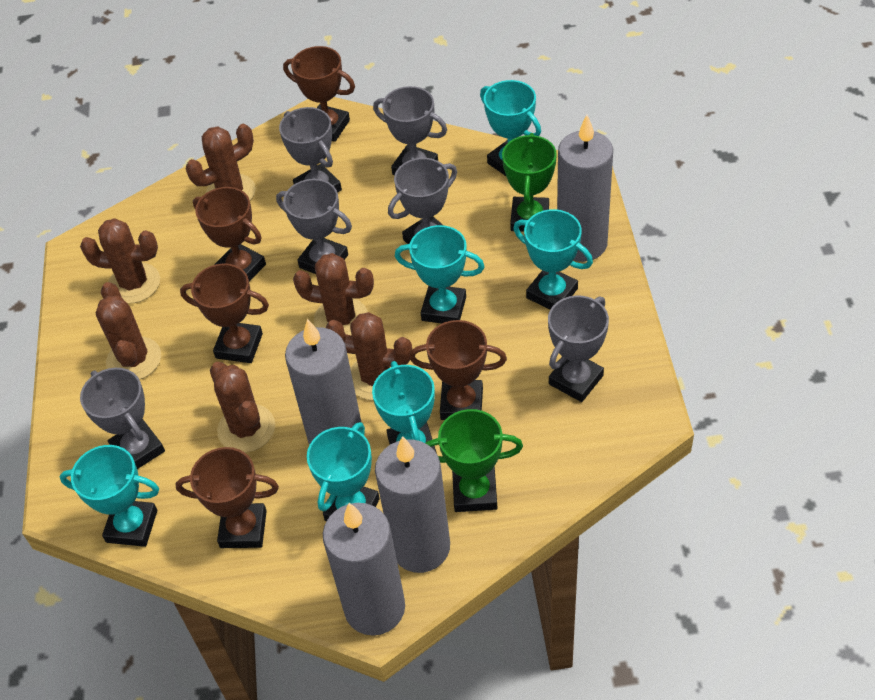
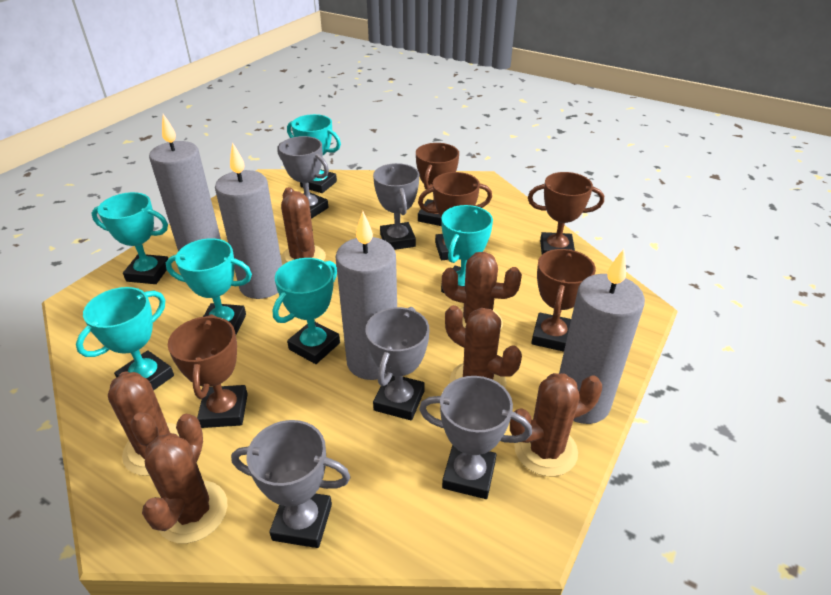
green trophy: [425,409,523,512] [502,133,557,232] = 2 -> none = 0
grey trophy: [80,368,165,469] [276,179,352,274] [279,107,342,193] [373,86,447,175] [388,158,457,244] [548,296,609,402] = 6 -> [231,420,350,548] [277,136,329,219] [365,307,429,420] [373,163,420,250] [419,376,532,499] = 5

